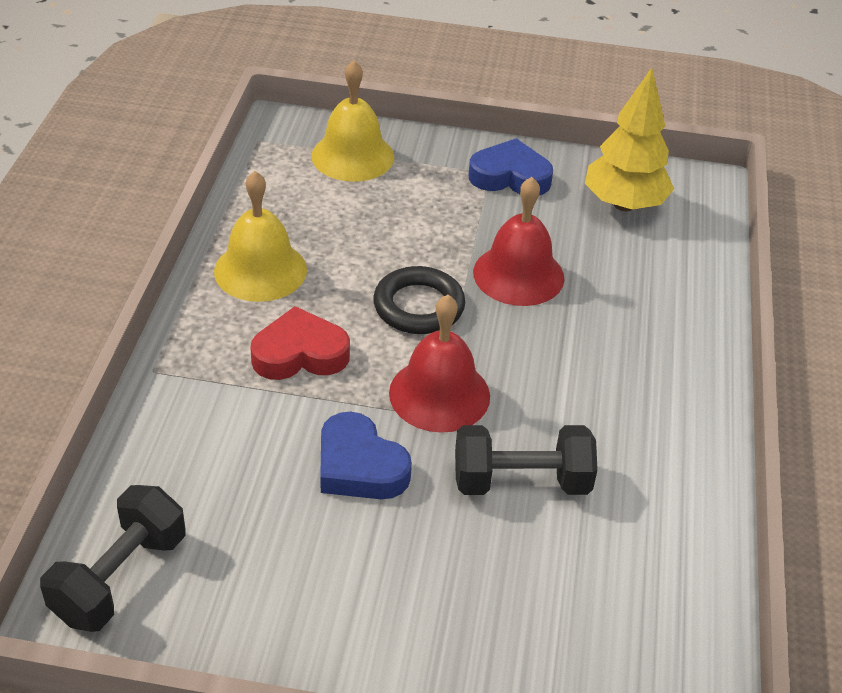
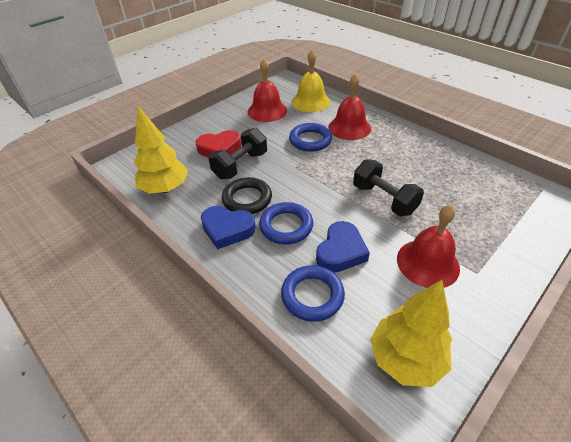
blue ring: none = 0 -> [259,202,313,245] [281,265,345,322] [289,123,332,152] = 3
red bell: [389,295,490,433] [473,177,564,306] = 2 -> [248,59,287,122] [328,73,371,140] [397,205,460,288] = 3
yellow bell: [214,171,307,302] [311,60,394,182] = 2 -> [291,50,330,112] = 1
yellow tree: [585,68,674,211] = 1 -> [134,106,188,194] [370,280,452,387] = 2

